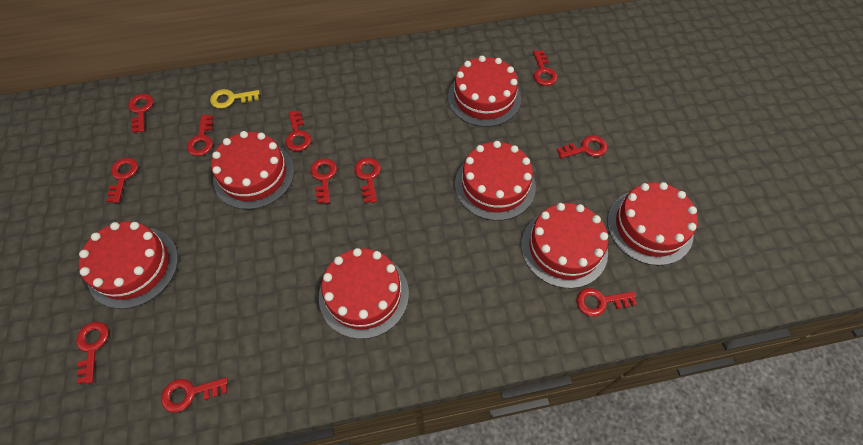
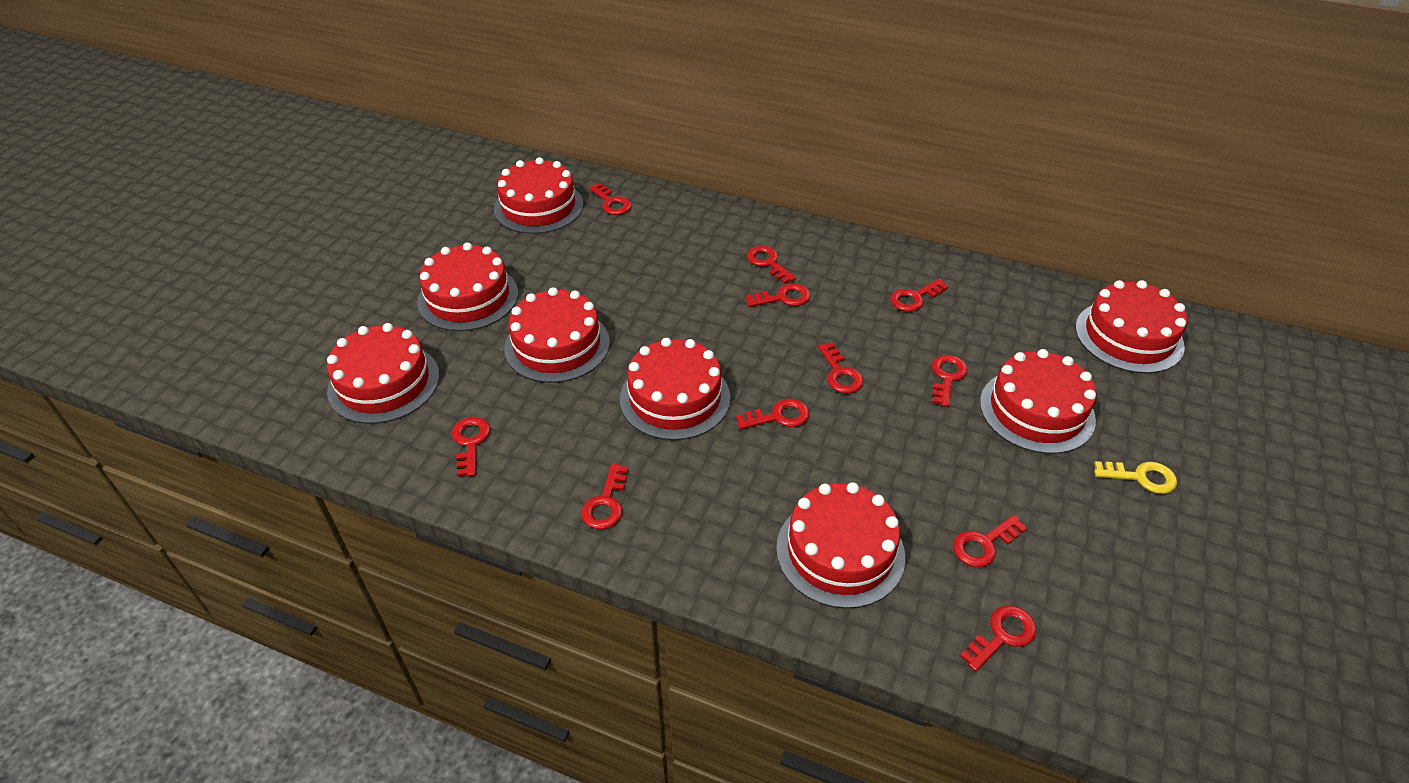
red cake: [79,221,178,309] [211,131,294,209] [319,248,409,339] [448,56,521,127] [455,141,536,221] [521,203,608,289] [607,182,698,266] = 7 -> [327,323,439,424] [417,243,518,331] [494,157,583,234] [504,287,610,383] [620,338,730,440] [776,482,905,609] [980,349,1097,454] [1075,280,1187,374] = 8

